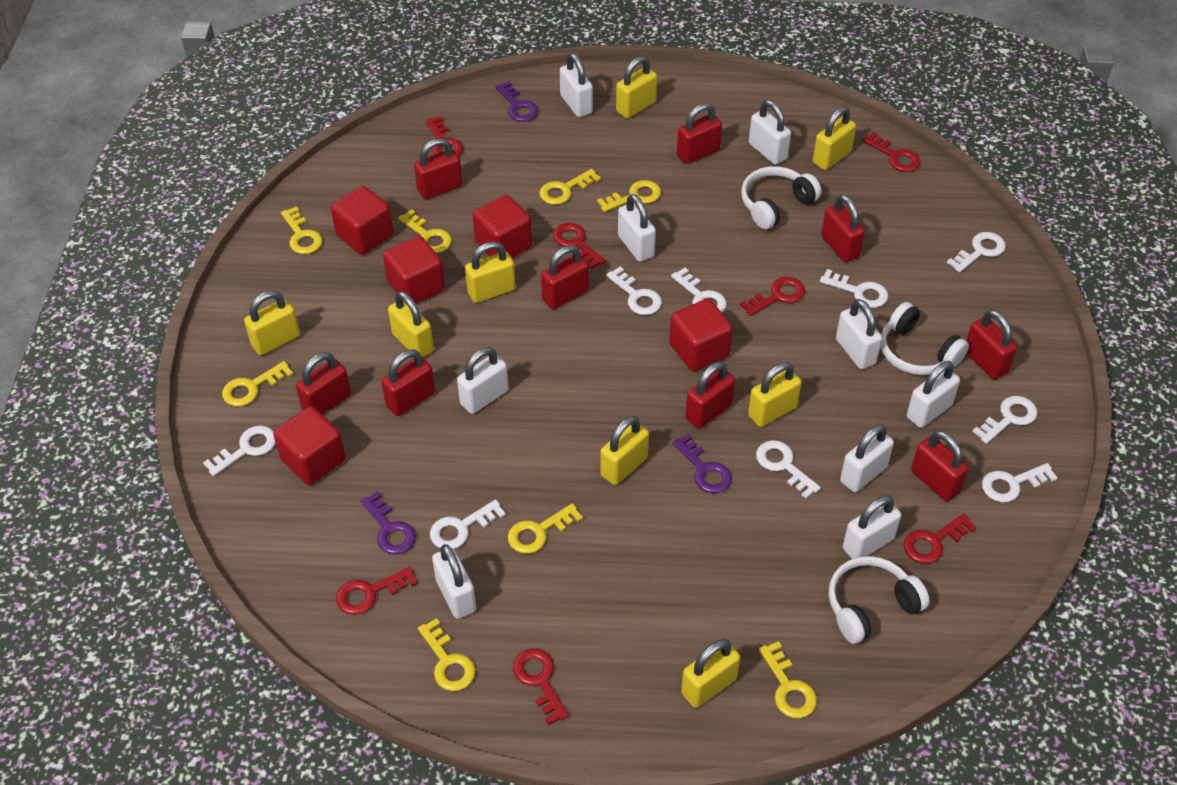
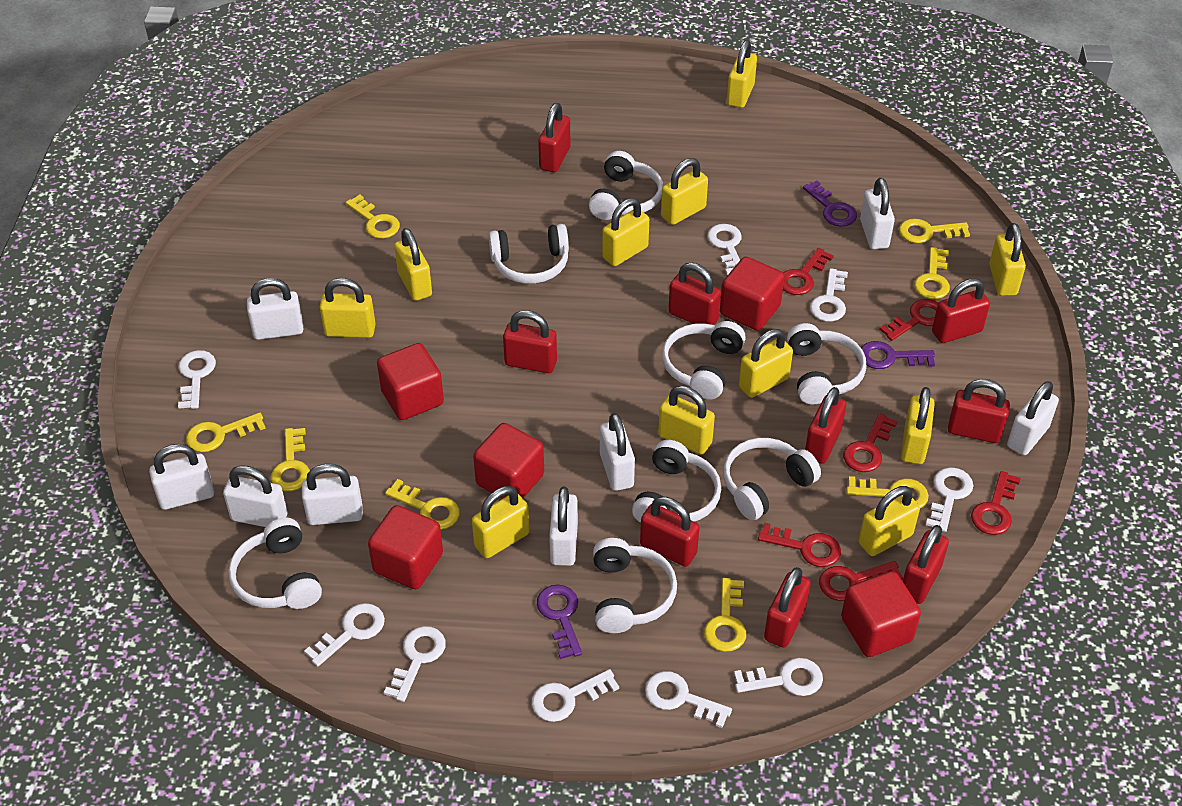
red key: [336,567,417,615] [425,116,463,156] [513,648,569,725] [553,223,606,269] [740,277,805,316] [863,132,921,172] [904,514,977,564] = 7 -> [758,522,841,567] [783,248,834,295] [819,561,903,601] [843,413,898,472] [879,299,938,341] [971,471,1021,535] = 6
white headphones: [741,166,822,229] [829,556,930,644] [881,302,969,375] = 3 -> [228,518,322,609] [488,224,569,284] [589,151,663,220] [593,538,677,633] [632,440,721,523] [662,321,746,399] [723,438,821,520] [787,323,867,404] = 8
white padlock: [432,544,476,619] [457,347,508,414] [560,53,593,117] [618,194,656,262] [749,100,791,165] [836,299,882,369] [840,424,894,492] [843,495,901,559] [907,361,960,428] = 9 -> [149,444,214,510] [223,465,288,527] [247,278,303,340] [302,464,363,525] [549,487,578,566] [600,413,635,491] [860,178,895,249] [1007,381,1059,455] = 8
yellow padlock: [244,291,300,355] [388,291,434,357] [465,241,516,303] [600,416,649,485] [616,56,657,118] [681,639,740,708] [748,362,802,427] [813,106,856,170] = 8 -> [320,278,376,338] [394,228,432,301] [472,486,530,558] [602,198,649,266] [658,386,715,455] [661,158,708,225] [727,40,757,108] [739,329,793,398] [859,486,920,556] [901,387,935,464] [989,223,1026,296] = 11

